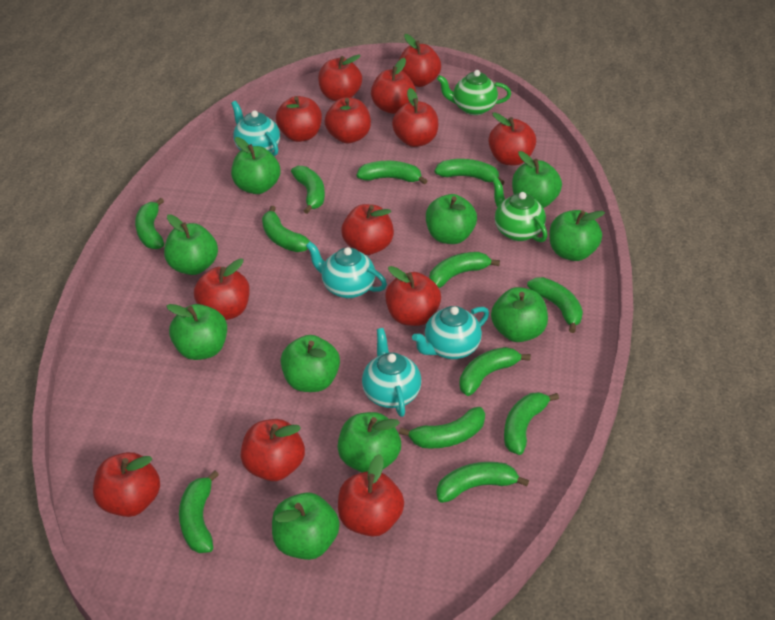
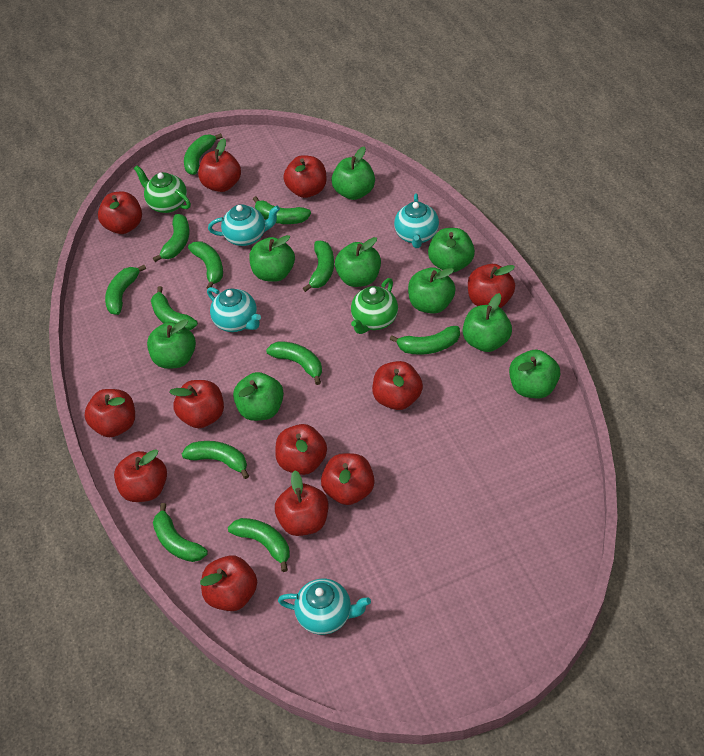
green apple: [164,214,218,275] [166,304,227,360] [231,137,281,194] [272,492,340,560] [280,335,340,392] [337,412,401,473] [426,194,477,244] [491,287,548,342] [512,151,562,208] [550,210,605,261] = 10 -> [147,319,196,369] [233,372,284,421] [249,235,295,282] [331,146,375,200] [335,237,381,287] [408,267,456,314] [428,228,475,273] [463,293,512,352] [509,350,560,398] = 9
red apple: [93,452,160,517] [194,258,250,320] [240,419,305,481] [276,96,322,142] [318,54,362,101] [325,98,371,143] [338,454,404,537] [341,204,394,255] [371,58,416,114] [385,266,441,326] [392,88,438,147] [399,34,441,87] [488,112,536,166] = 13 -> [84,389,135,437] [98,191,142,234] [114,449,167,502] [169,380,224,428] [198,138,241,192] [200,555,257,611] [275,424,327,475] [275,471,328,536] [283,155,327,198] [321,453,375,505] [372,361,423,410] [468,264,515,308] = 12

